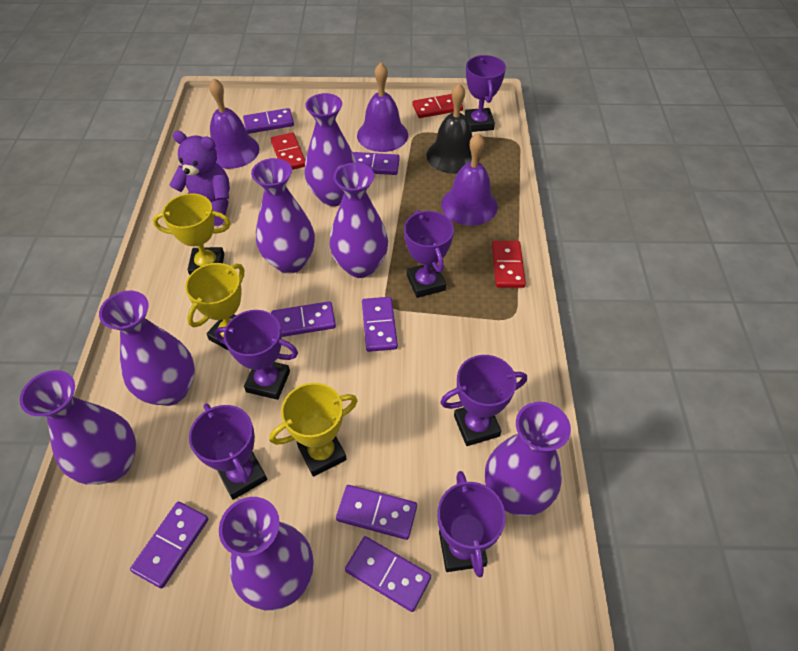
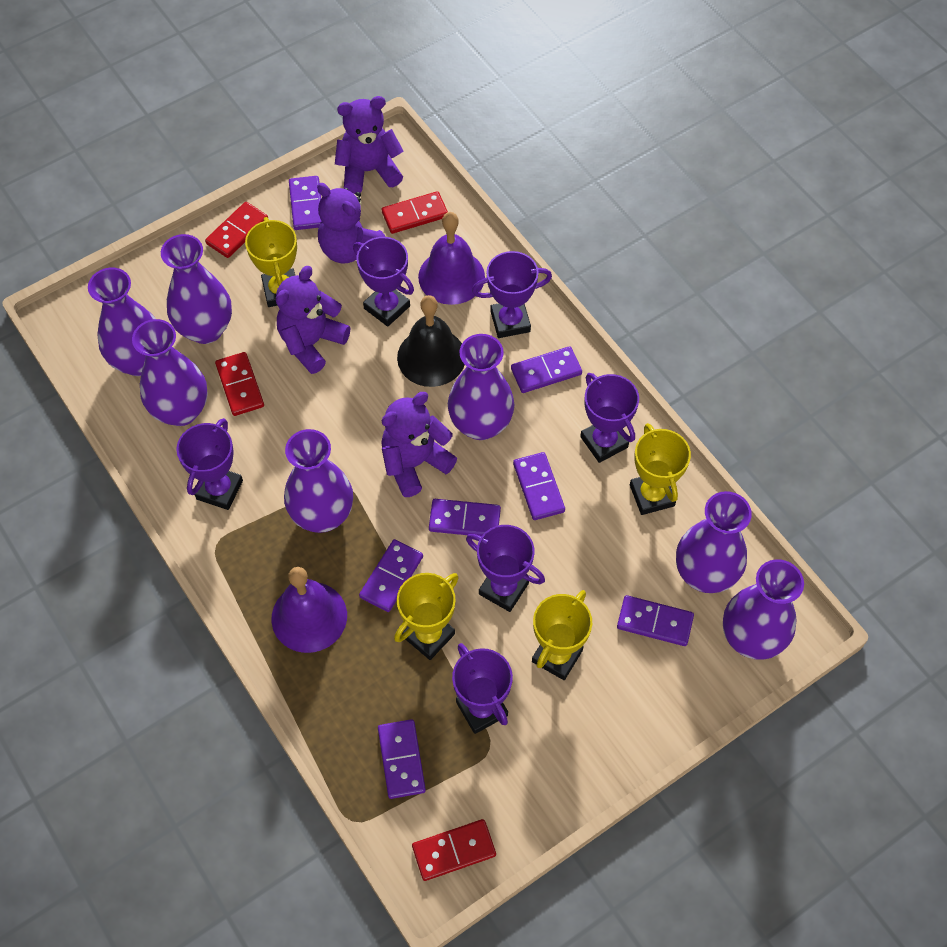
purple bell: [209,78,259,169] [357,62,408,152] [441,133,498,226] = 3 -> [271,567,347,653] [418,212,485,305] = 2
purple teddy bear: [170,131,230,226] = 1 -> [276,266,350,374] [317,183,386,263] [335,96,403,194] [382,392,457,497] = 4
red domino: [271,132,305,170] [412,94,463,118] [492,241,526,288] = 3 -> [205,202,268,258] [215,352,264,416] [382,191,448,234] [412,819,496,881] = 4
yellow trophy: [153,193,231,275] [185,263,244,351] [270,383,358,476] = 3 -> [245,217,297,307] [394,573,459,660] [532,590,592,680] [630,423,691,515] = 4

